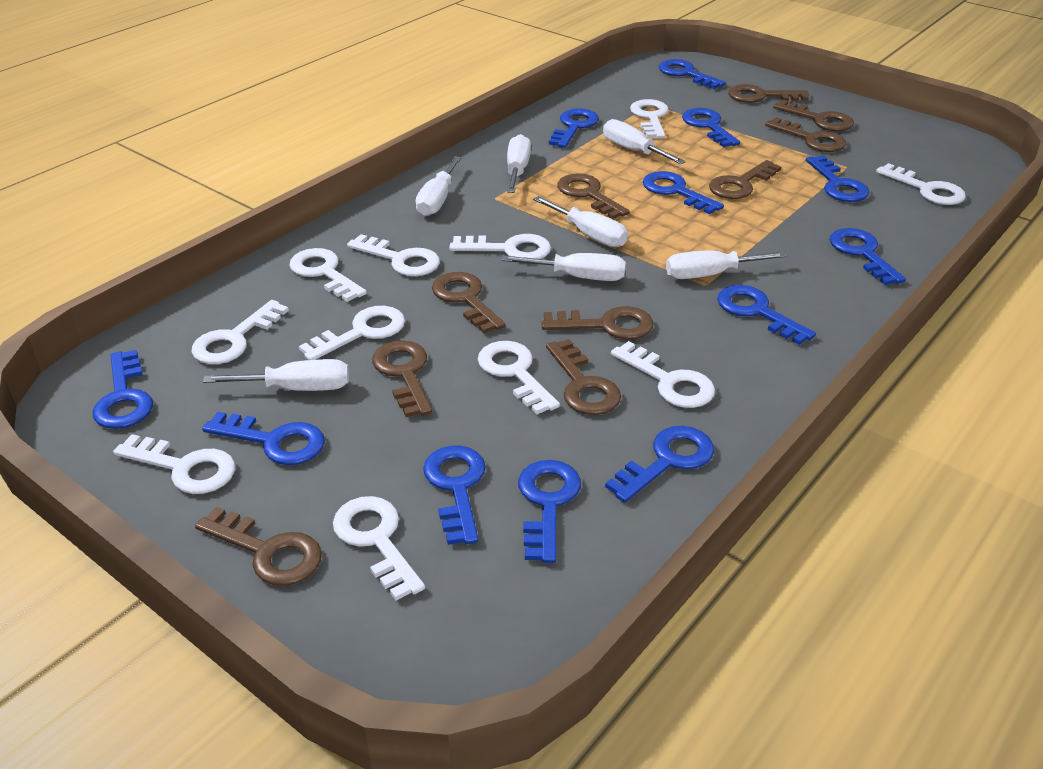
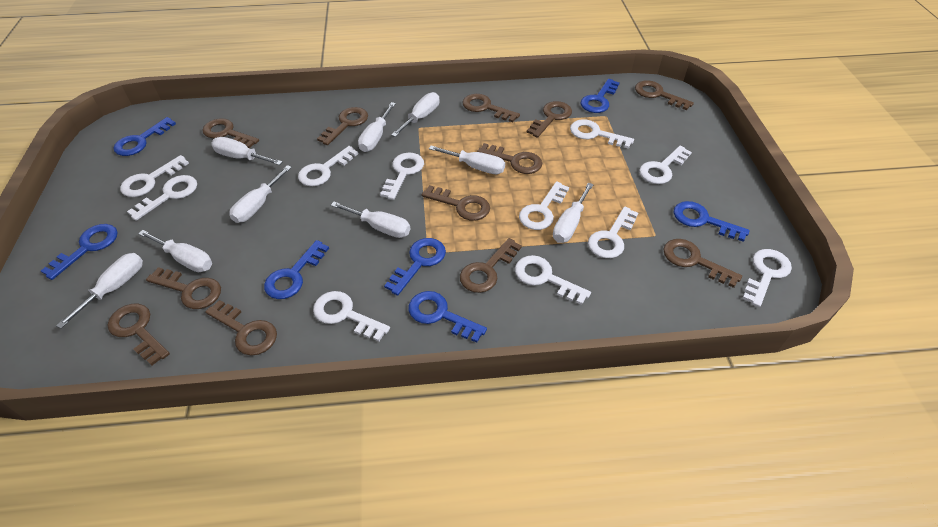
blue key: [93,350,153,429] [202,412,325,465] [423,445,486,545] [518,460,581,563] [549,108,599,148] [605,426,714,503] [643,171,724,214] [659,59,726,89] [682,108,740,147] [717,285,816,345] [806,156,869,202] [829,228,906,285] = 12 -> [41,224,118,280] [114,117,176,156] [264,240,329,299] [384,238,446,296] [409,291,487,343] [581,79,620,113] [674,201,750,242] = 7
brown key: [195,507,322,586] [372,340,432,417] [432,272,506,333] [541,306,653,339] [546,339,621,415] [557,173,630,219] [709,160,781,199] [728,84,809,103] [765,117,846,152] [773,100,854,131] = 10 -> [108,304,170,365] [146,267,221,309] [202,118,259,148] [205,300,277,356] [317,107,368,145] [422,185,490,221] [460,238,522,293] [463,94,520,122] [477,143,542,174] [527,101,572,138] [635,80,694,110] [663,239,742,288] = 12
white screwdriver: [203,359,349,391] [416,156,462,216] [501,253,626,281] [507,134,531,193] [533,196,628,247] [603,119,686,164] [666,250,787,279] = 7 -> [56,253,143,329] [138,230,212,272] [211,137,283,165] [229,165,292,223] [331,202,410,238] [358,102,396,152] [391,92,439,137] [429,145,505,174] [553,183,594,243] = 9

